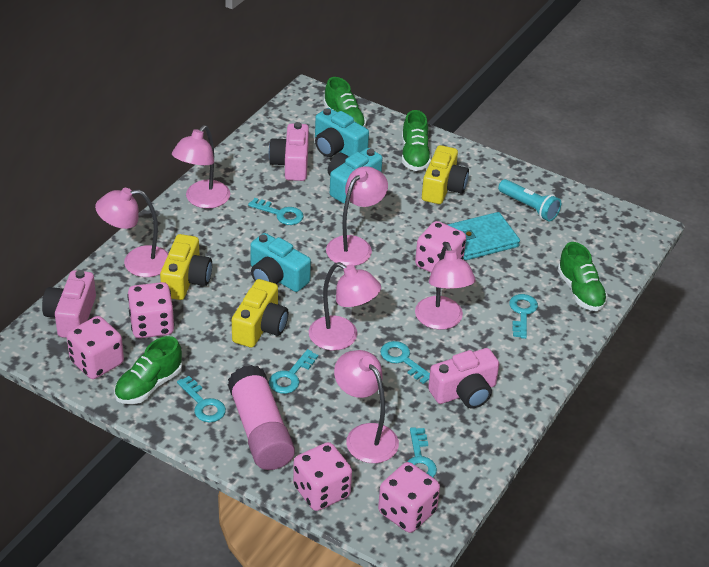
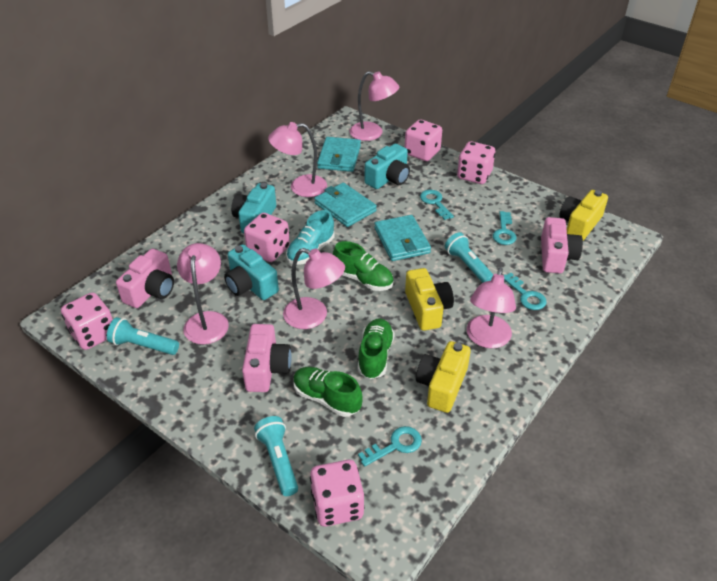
green shoe: [114,336,182,404] [324,77,367,127] [402,110,431,171] [558,242,608,311] = 4 -> [293,367,363,417] [333,241,394,291] [358,318,395,379] = 3
pink glue stick: [228,365,295,470] = 1 -> none = 0
pink lamp: [95,188,169,277] [172,125,230,209] [309,262,381,350] [326,166,388,266] [334,350,399,463] [415,243,476,330] = 6 -> [177,243,229,344] [268,122,327,197] [283,248,345,329] [349,71,399,141] [467,267,516,348] = 5
turquoise flashlight: [498,179,561,221] = 1 -> [107,317,179,355] [254,416,298,496] [445,232,493,283] = 3
turquoise key: [177,376,226,423] [248,198,304,225] [269,349,318,394] [380,341,430,384] [407,427,437,477] [509,294,538,339] = 6 -> [358,426,422,467] [420,190,454,220] [493,211,517,245] [503,273,547,310] = 4
turquoise shoe: none = 0 -> [286,210,335,265] = 1
turquoise wallet: [447,212,520,260] = 1 -> [314,183,377,227] [317,137,361,172] [374,215,431,261] = 3

